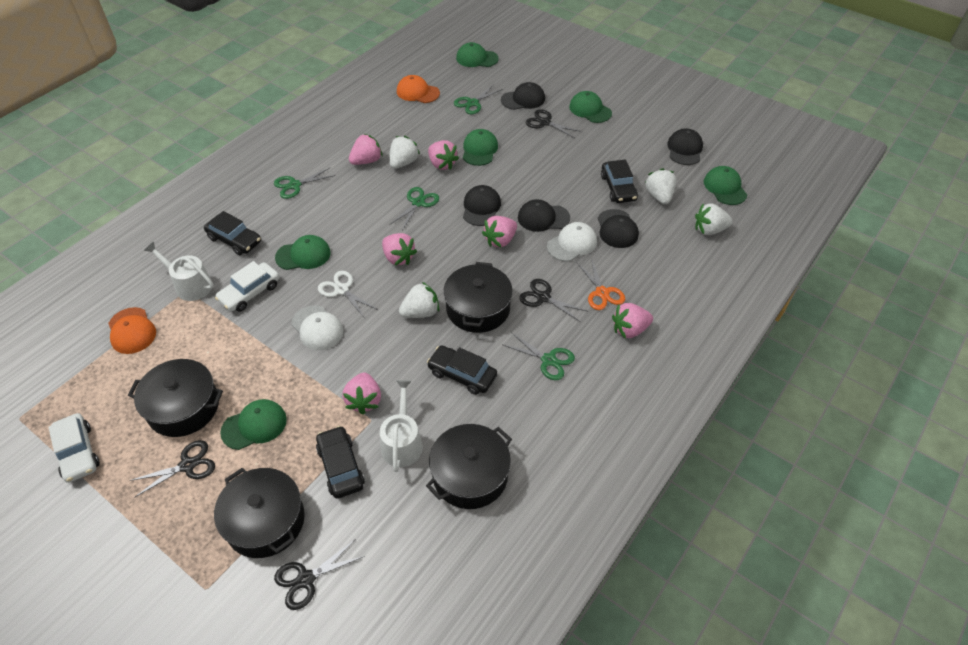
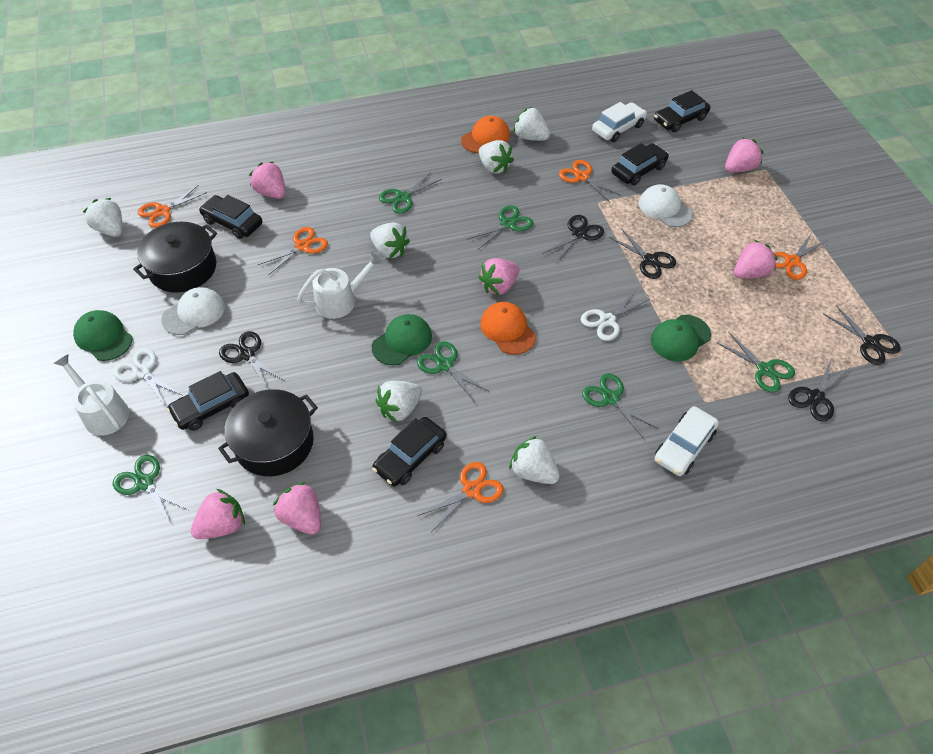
black cap: [463,185,501,226] [501,82,545,110] [518,199,570,232] [598,209,639,248] [667,128,703,165] = 5 -> none = 0
black car: [204,211,261,255] [316,426,365,499] [427,345,497,395] [601,159,638,203] = 4 -> [167,371,249,431] [199,195,263,239] [372,417,447,486] [611,143,669,186] [654,90,710,132] = 5
black pot: [128,359,223,437] [214,468,305,558] [426,424,512,509] [443,262,513,333] = 4 -> [133,222,217,293] [218,389,318,476] = 2
black scissors: [129,440,215,498] [274,539,365,610] [519,279,589,322] [526,109,582,138] = 4 -> [219,331,285,390] [543,215,604,263] [609,228,676,279] [788,358,849,422] [823,305,901,365] = 5
green cap: [220,399,287,450] [275,235,331,270] [456,42,499,67] [463,129,498,166] [569,91,612,123] [704,166,747,205] = 6 -> [73,310,133,361] [372,314,432,366] [651,315,711,361] = 3
green scissors: [274,168,336,199] [389,187,439,231] [454,84,503,114] [503,332,575,380] = 4 -> [113,455,190,524] [379,172,442,214] [417,341,489,402] [468,205,533,250] [582,373,658,440] [716,332,795,393] = 6
orange scissors: [576,258,625,310] = 1 -> [138,185,207,228] [258,227,328,275] [418,462,504,532] [559,160,621,202] [774,234,826,280] = 5
white scissors: [318,271,378,317] = 1 -> [113,348,182,407] [581,290,650,341] = 2
white strawberry: [389,136,420,169] [399,282,439,318] [645,168,676,204] [695,204,733,235] = 4 -> [83,198,123,237] [370,223,410,259] [375,381,422,423] [479,140,514,174] [509,436,560,484] [513,107,550,141] = 6

